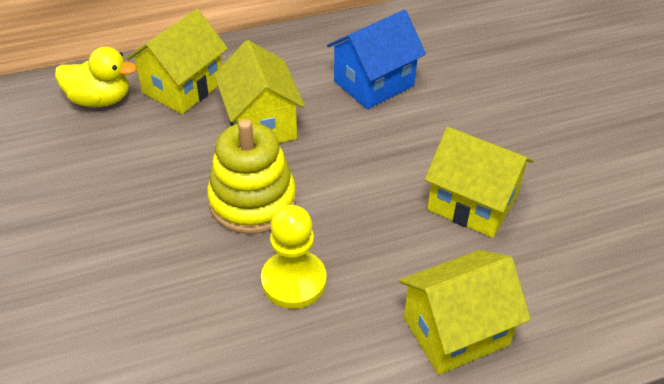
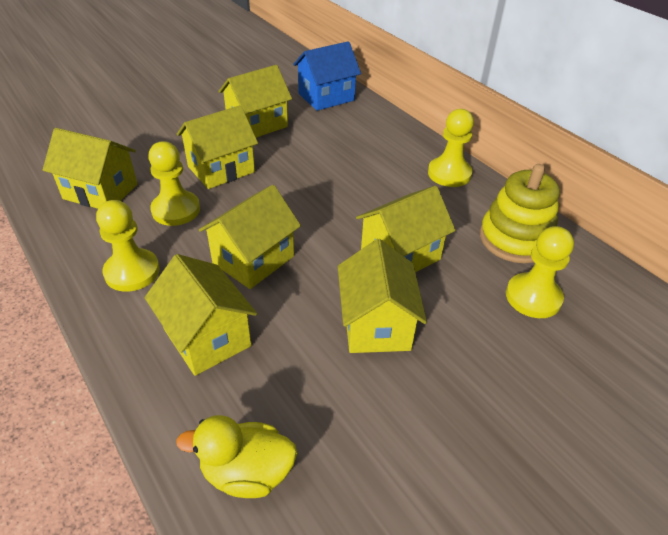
yellow house: [127,9,228,114] [214,40,305,143] [399,250,531,375] [425,127,534,238] = 4 -> [43,128,137,209] [145,254,257,376] [177,105,258,189] [199,185,301,289] [218,65,292,138] [338,239,427,353] [356,186,456,272] = 7
yellow pawn: [261,205,327,309] = 1 -> [96,200,160,292] [148,141,200,226] [428,109,474,187] [506,226,574,318] = 4

